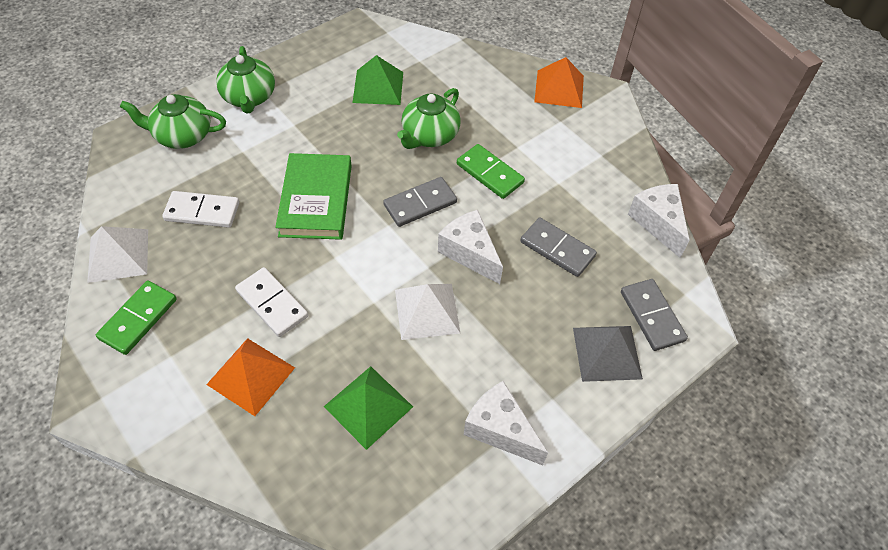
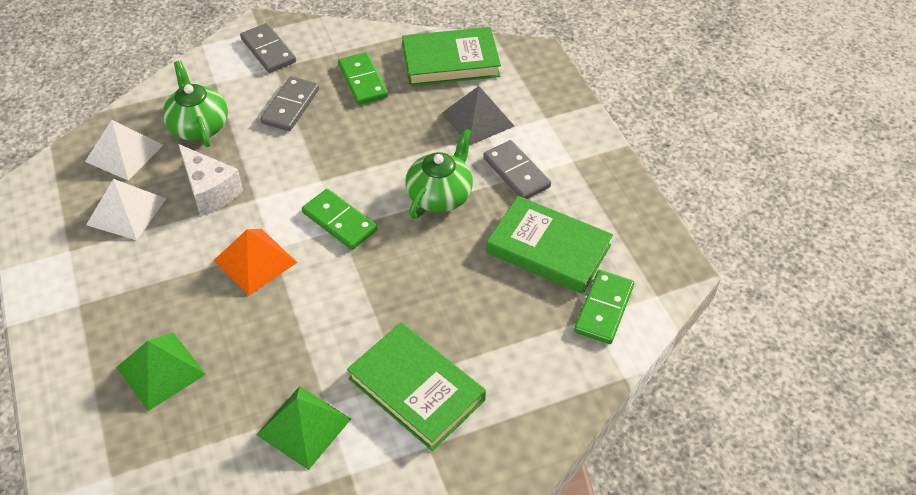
green book: [275,153,352,240] = 1 -> [347,323,486,451] [402,27,501,86] [486,196,613,294] = 3
green domino: [96,281,177,355] [457,144,525,199] = 2 -> [302,189,377,250] [338,52,388,105] [574,270,634,344] = 3
green teapot: [120,94,226,149] [216,46,275,114] [397,88,461,149] = 3 -> [163,61,228,147] [406,128,473,219] = 2
orange pyramid: [206,338,295,416] [534,57,584,108] = 2 -> [213,229,298,296] = 1
white cheese: [438,210,503,284] [464,381,548,465] [628,184,689,258] = 3 -> [178,144,243,216] = 1
white domino: [162,191,239,228] [235,267,308,337] = 2 -> none = 0

